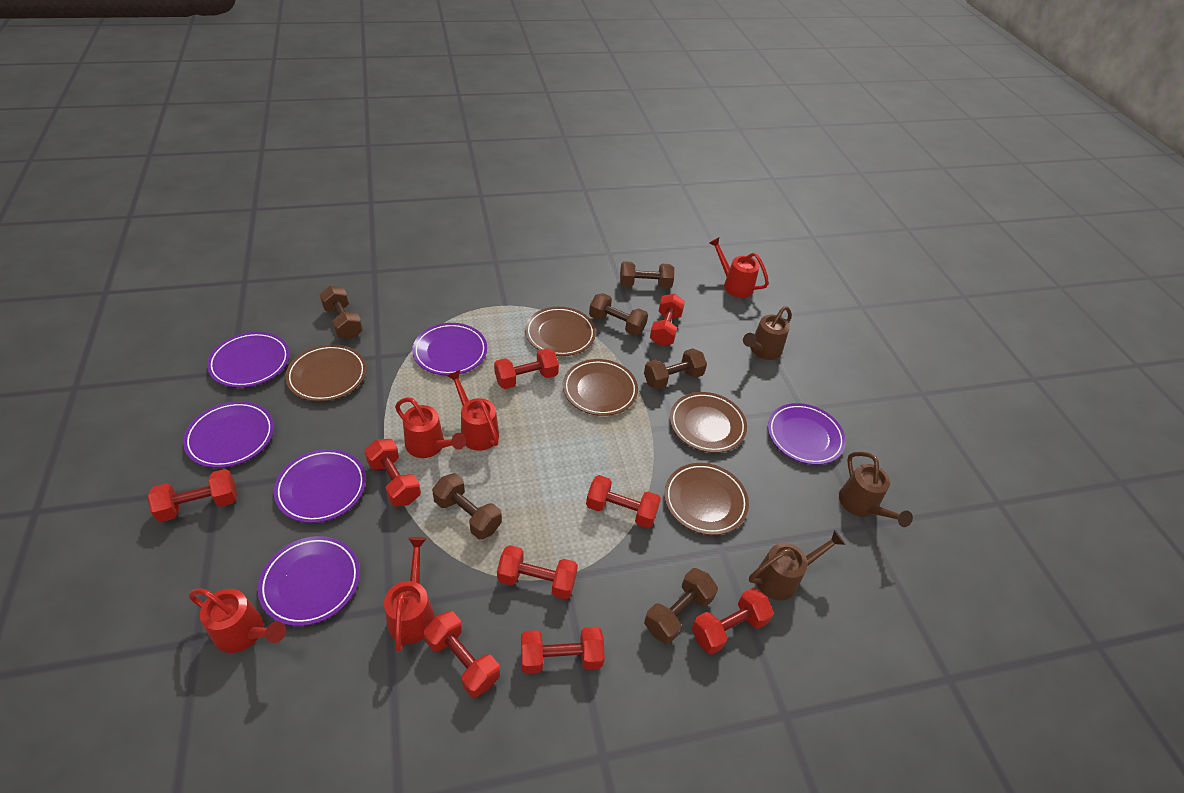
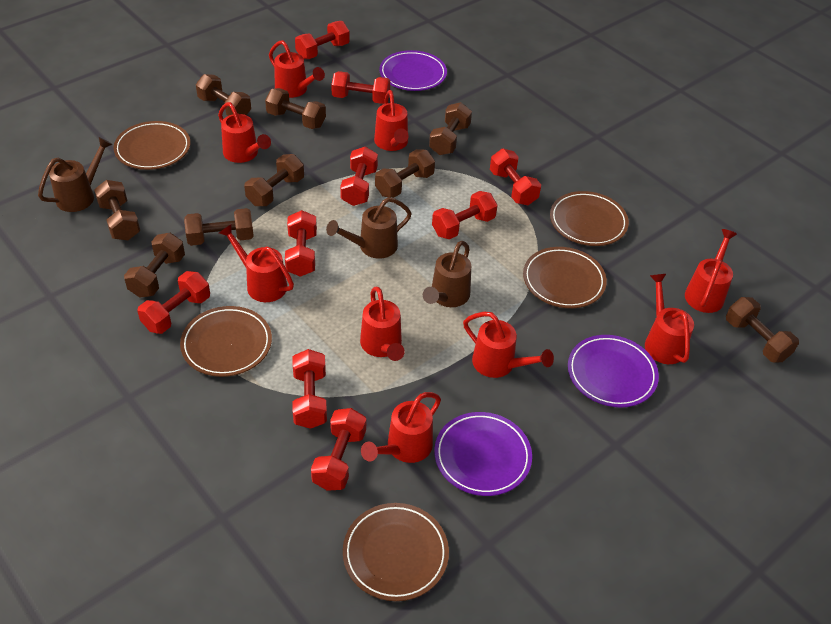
brown dumbbell: [319,286,363,339] [432,473,502,539] [589,293,648,336] [620,261,674,289] [644,348,707,390] [644,568,718,644] = 6 -> [94,180,140,240] [124,233,185,298] [184,208,254,246] [196,74,251,116] [244,154,304,206] [265,88,326,129] [375,149,435,198] [429,102,472,155] [726,297,799,363] = 9
purple plate: [183,401,274,468] [207,332,290,388] [258,536,360,626] [274,449,366,523] [412,323,487,376] [768,403,846,465] = 6 -> [379,50,447,91] [434,412,532,496] [568,335,659,407] = 3
red watering can: [189,588,286,653] [384,537,435,652] [395,397,466,458] [447,370,499,451] [709,237,769,298] = 5 -> [218,102,271,163] [219,224,294,302] [269,40,325,98] [360,287,405,361] [361,392,441,463] [374,90,408,151] [463,312,554,378] [645,274,694,364] [685,229,737,313] = 9

